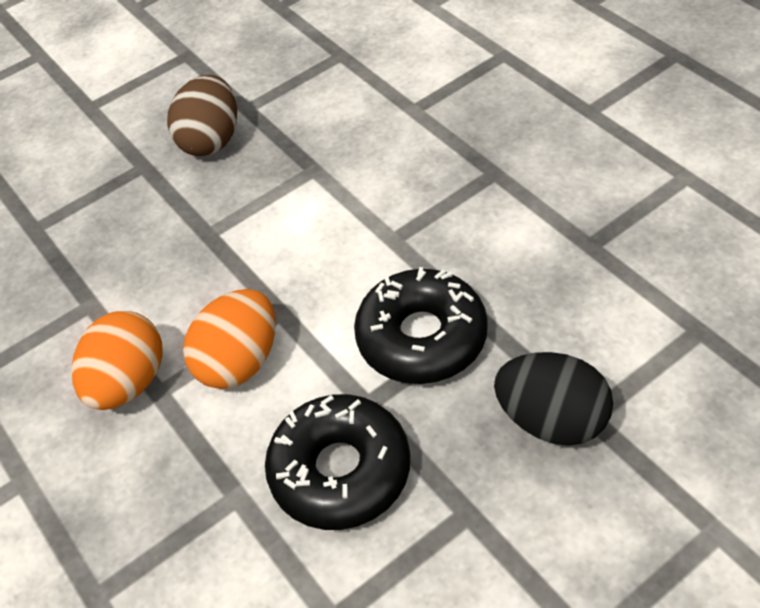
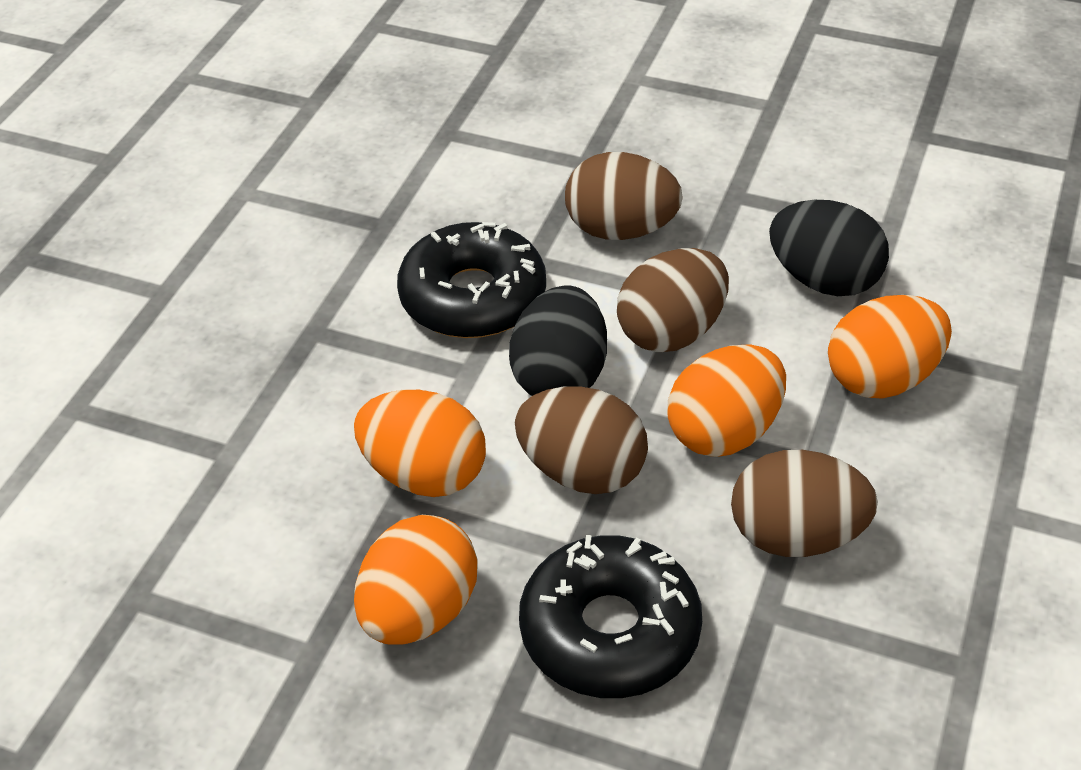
black egg: [494,352,613,446] = 1 -> [509,285,607,396] [769,200,889,296] = 2
brown egg: [167,75,237,156] = 1 -> [515,386,648,494] [565,152,683,240] [617,248,729,352] [731,450,878,557] = 4
orange egg: [72,311,163,410] [183,289,275,389] = 2 -> [354,390,486,497] [354,515,477,645] [668,344,786,457] [828,295,952,399] = 4

